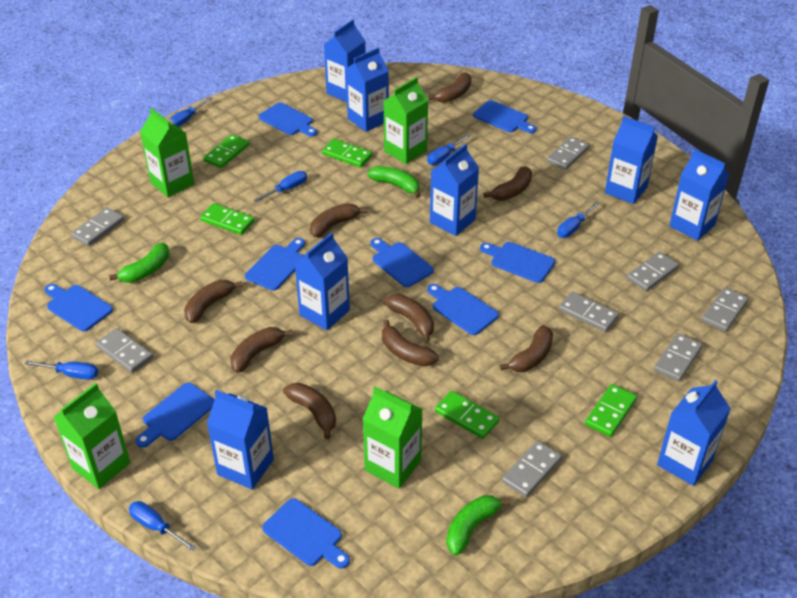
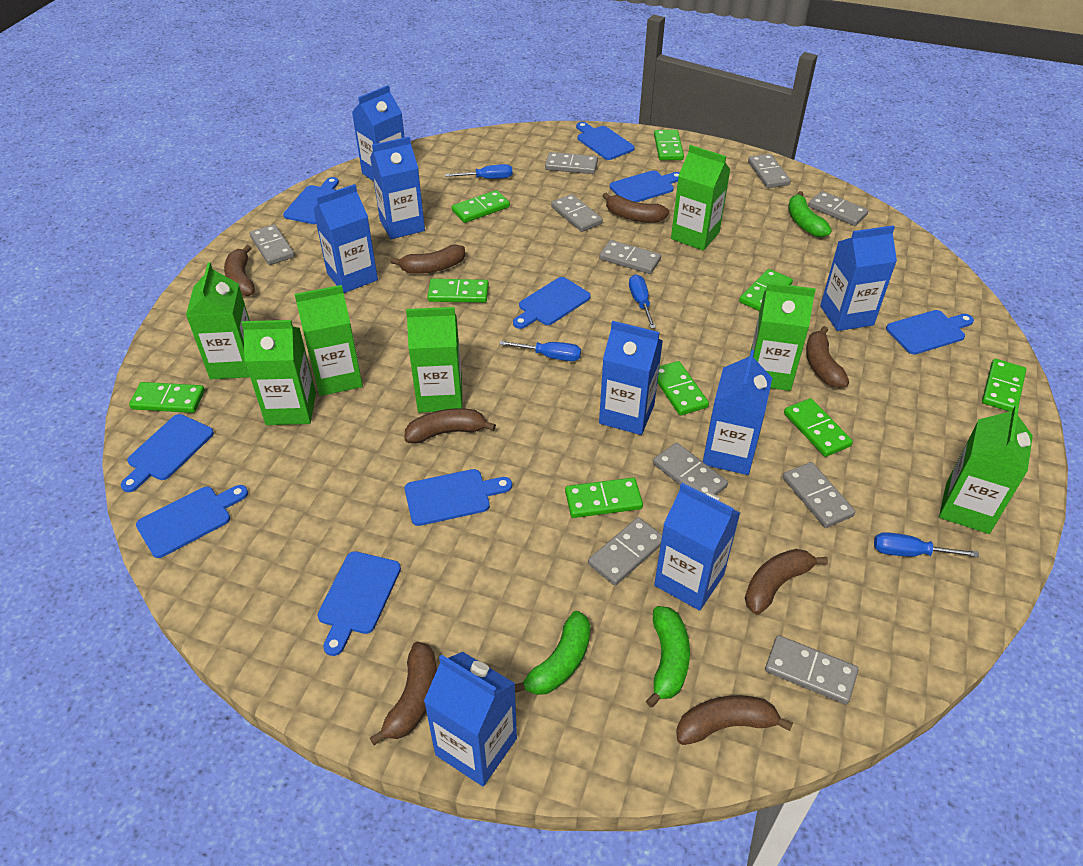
blue screwdriver: [25,361,98,380] [129,501,196,551] [170,97,212,127] [254,171,307,202] [427,134,471,165] [557,202,600,238] = 6 -> [445,164,512,179] [499,341,581,361] [629,275,656,329] [874,532,979,557] = 4
brown banana: [184,280,243,323] [230,327,293,373] [283,383,336,439] [310,203,367,237] [382,320,439,366] [384,294,434,343] [428,72,471,103] [484,166,532,201] [500,325,553,372] = 9 -> [224,245,255,296] [370,642,437,745] [390,244,465,274] [404,408,496,444] [602,193,670,223] [676,695,793,745] [745,549,828,615] [806,326,849,388] = 8
green carton: [54,383,130,489] [140,108,194,197] [363,387,422,488] [384,77,429,164] = 4 -> [186,262,250,379] [242,320,316,425] [295,285,363,396] [406,307,462,413] [671,145,731,251] [750,283,816,391] [939,405,1033,534] = 7
green domino: [200,203,254,235] [203,134,249,168] [322,139,372,168] [435,391,499,439] [585,384,637,437] = 5 -> [129,382,205,413] [427,279,489,303] [452,190,510,223] [565,478,643,518] [654,130,684,160] [657,361,709,415] [739,269,793,311] [784,398,853,457] [982,359,1026,412] = 9
grey domino: [71,207,124,246] [96,328,153,373] [502,441,562,497] [547,136,589,170] [559,292,619,332] [627,252,679,291] [654,333,703,382] [702,287,748,332] = 8 -> [250,224,295,265] [545,152,598,174] [551,194,603,232] [588,517,662,585] [599,240,661,274] [653,443,728,495] [748,154,791,188] [765,635,858,704] [783,462,855,528] [808,191,868,226] = 10

